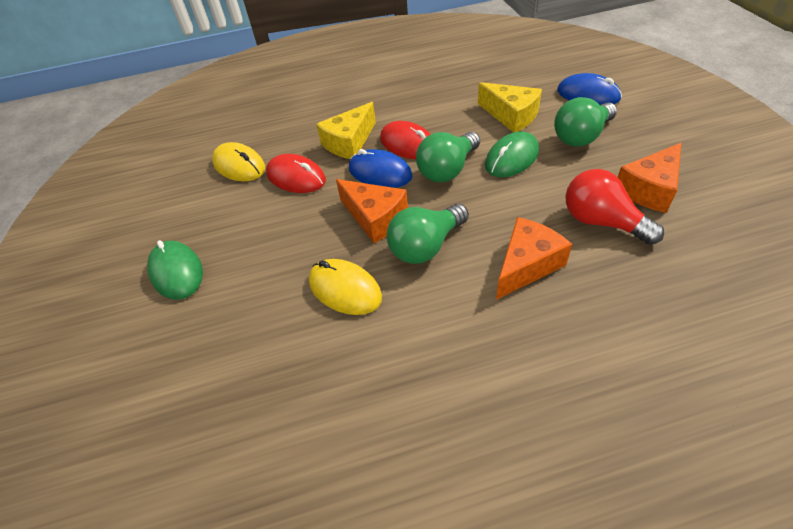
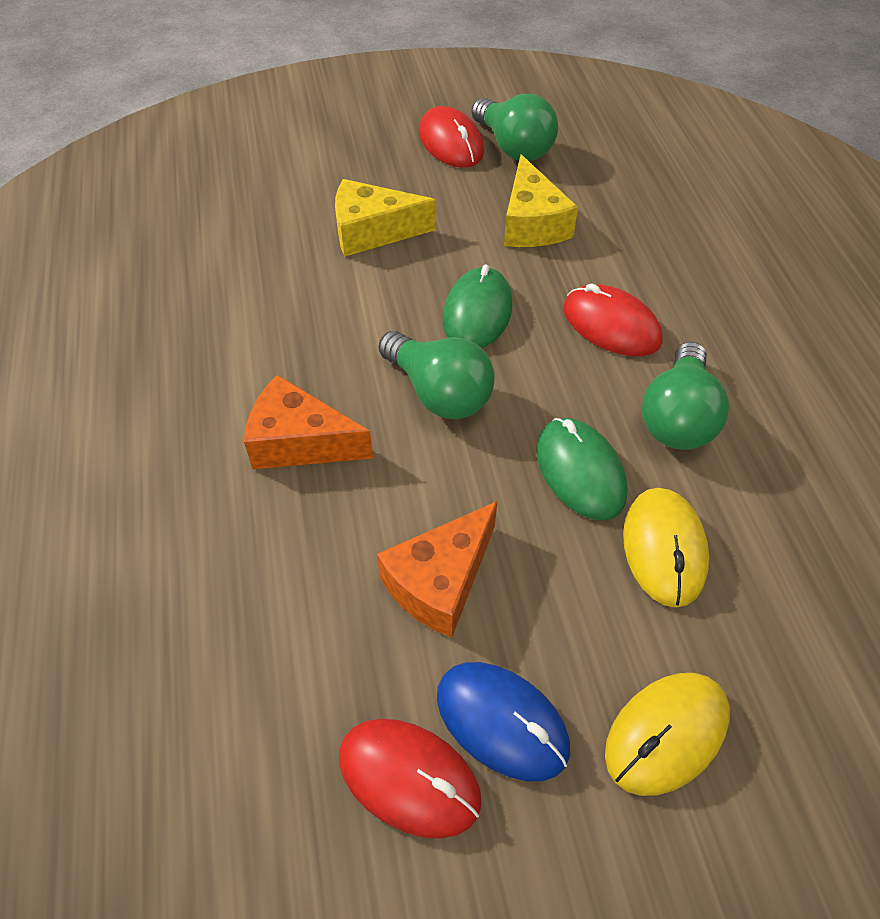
blue mouse: [349,149,413,188] [557,73,622,105] = 2 -> [437,662,570,781] = 1
orange cheese: [336,179,408,243] [496,217,572,300] [618,143,681,213] = 3 -> [244,375,373,469] [377,501,497,638] = 2
red light bulb: [565,169,664,245] = 1 -> none = 0
red mouse: [266,154,326,193] [380,121,431,159] = 2 -> [339,719,482,839] [419,106,484,168] [563,283,662,356] = 3

